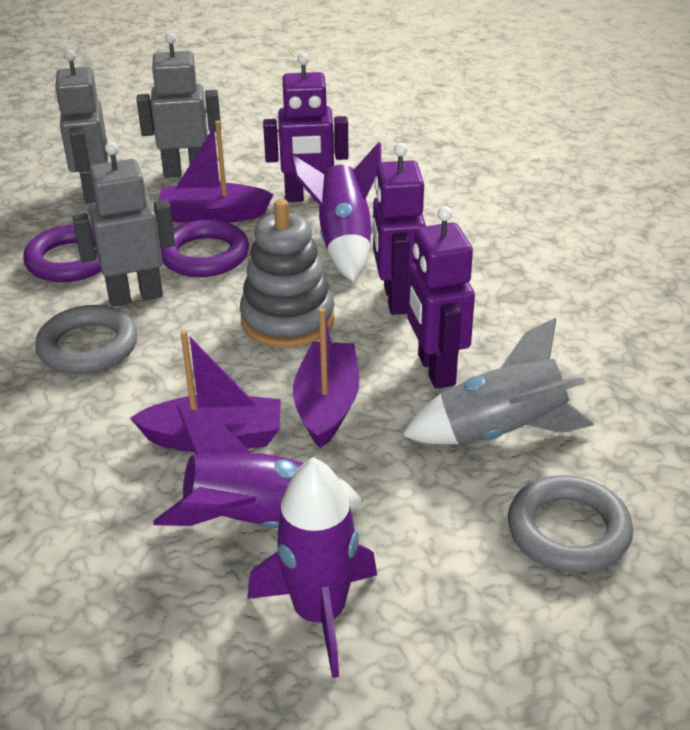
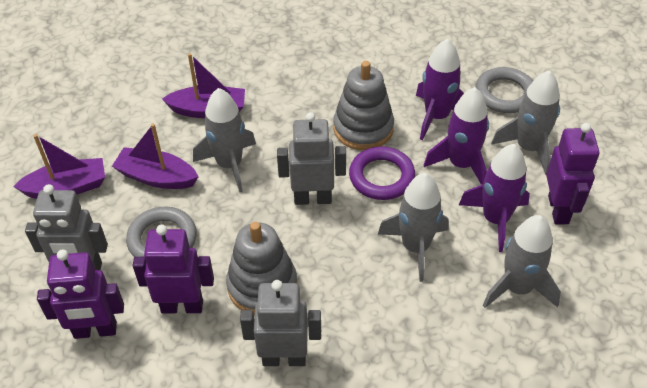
grey rocket: [402,317,594,444] = 1 -> [193,88,256,192] [378,173,449,282] [483,215,561,308] [491,70,560,175] = 4
grey stacking toy: [240,199,335,348] = 1 -> [226,222,297,315] [333,61,394,150] = 2
purple ring: [23,224,101,282] [160,220,249,277] = 2 -> [349,147,415,200] = 1

